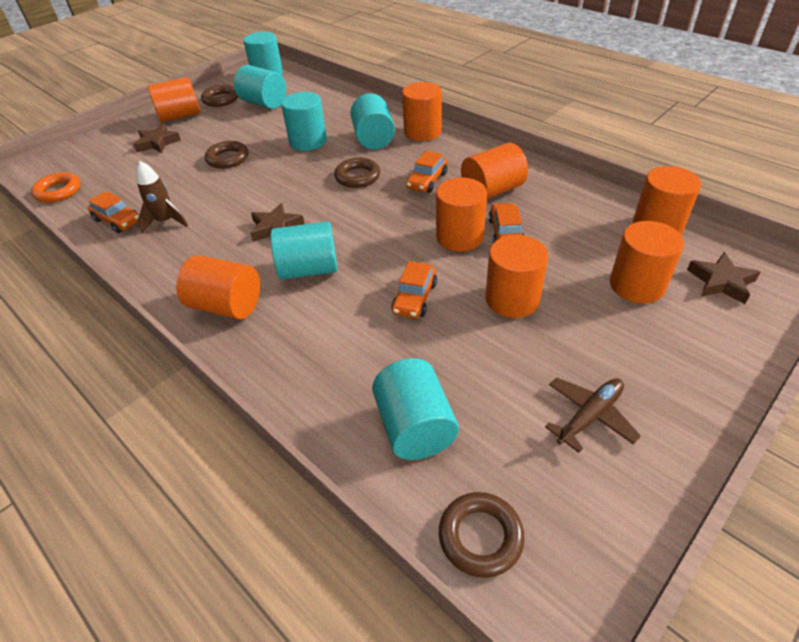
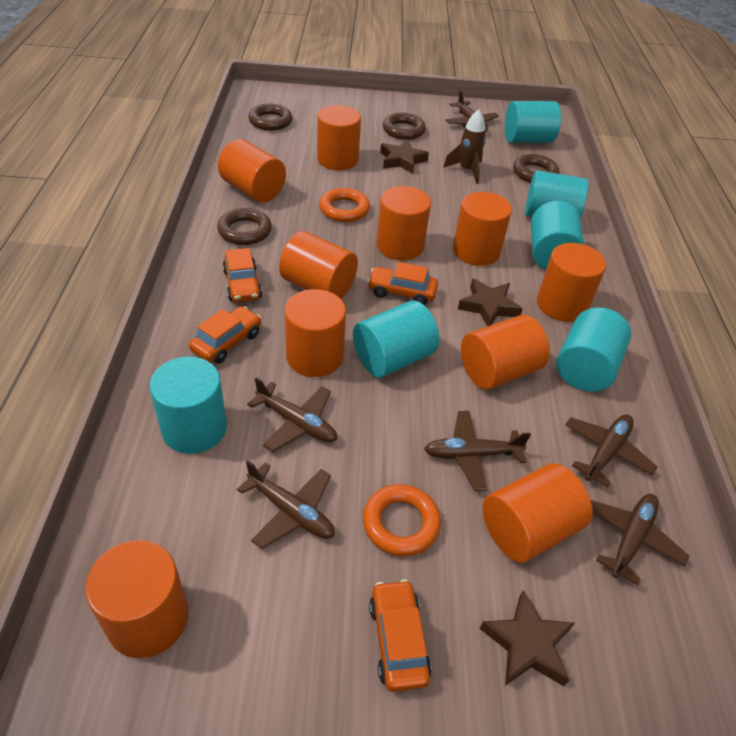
brown plane: [545,377,641,453] = 1 -> [237,460,335,549] [247,377,337,452] [424,411,531,491] [445,90,499,132] [565,414,657,487] [591,494,689,585] = 6
orange cylinder: [148,77,200,122] [176,255,260,320] [402,82,442,141] [436,178,487,251] [461,143,528,199] [485,235,548,318] [610,221,684,303] [633,166,701,234] = 8 -> [85,540,189,658] [218,139,286,202] [279,231,358,299] [285,289,346,377] [317,105,361,170] [377,186,431,260] [453,192,512,266] [461,315,550,389] [483,463,593,563] [537,243,606,322] = 10
orange ring: [31,172,81,203] = 1 -> [319,188,370,222] [363,484,441,556] = 2

